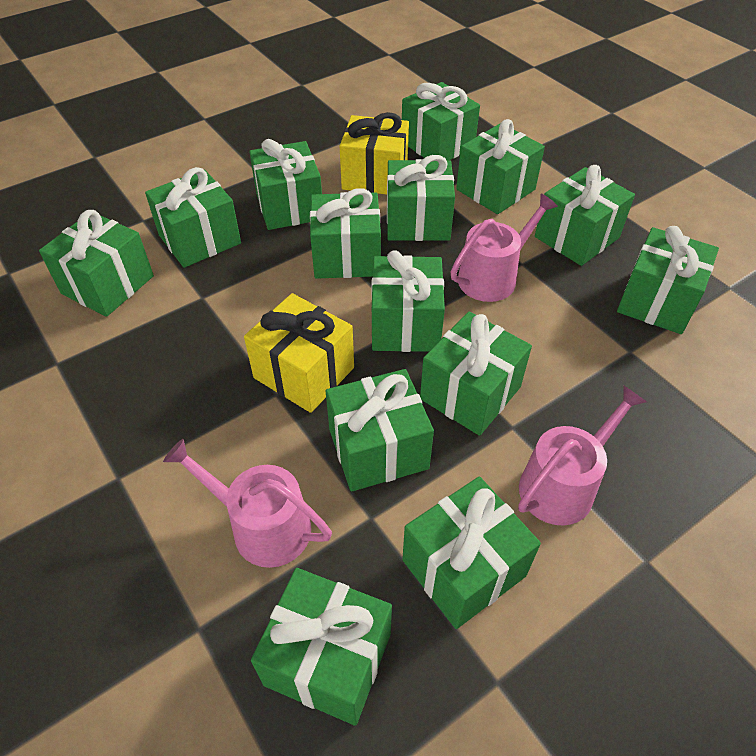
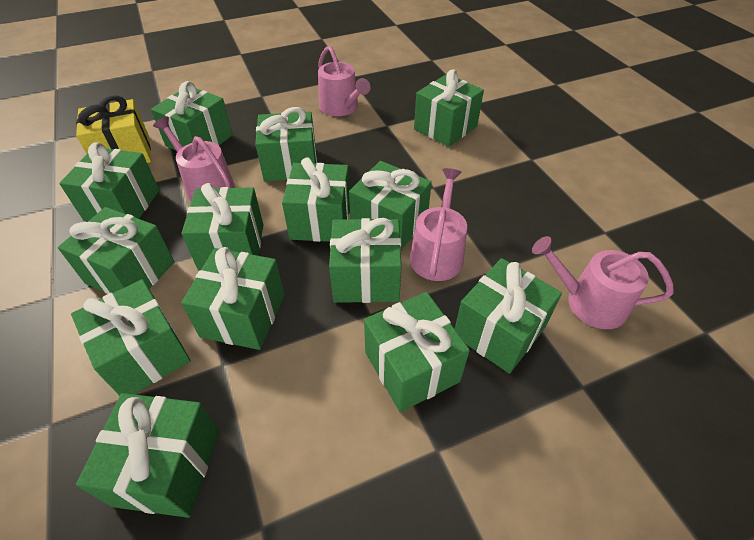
pink watering can: [163,439,332,568] [450,193,558,302] [518,386,647,526] = 3 -> [153,116,235,201] [318,46,370,116] [410,168,467,281] [532,236,674,329] = 4
yellow gift: [244,293,354,413] [340,112,409,195] = 2 -> [76,95,151,163] = 1

